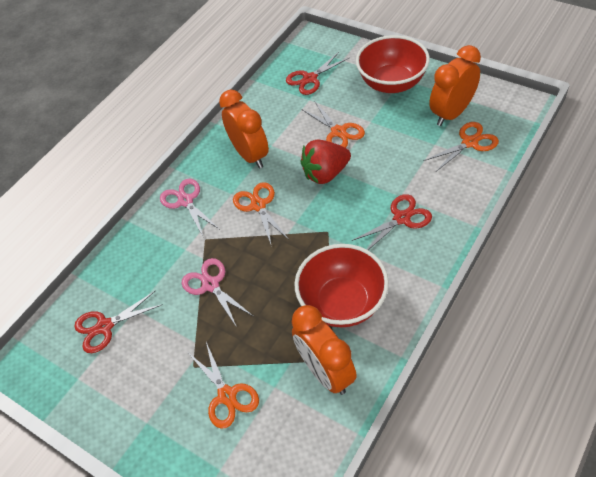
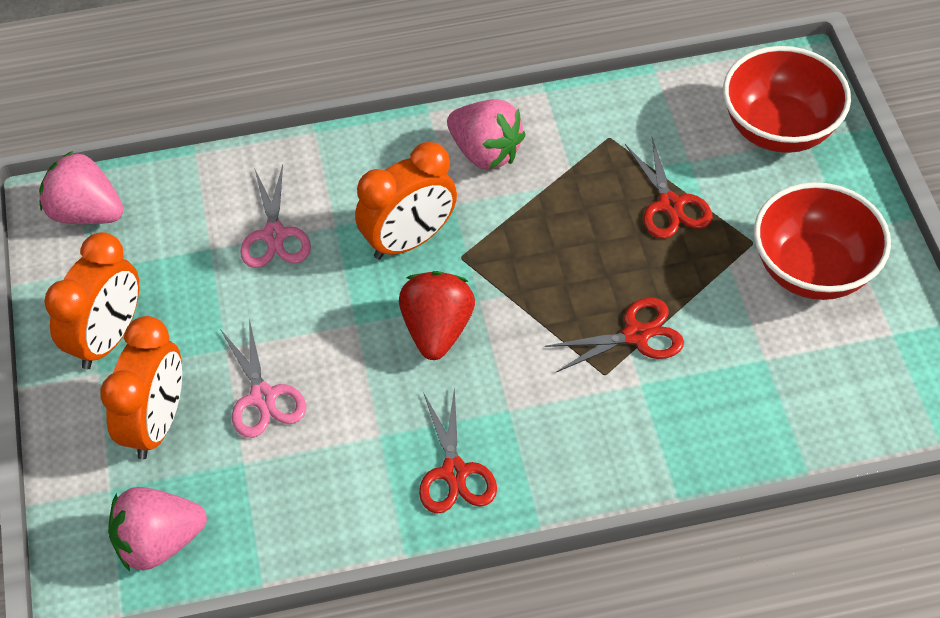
orange scissors: [189,342,259,429] [233,182,289,247] [303,102,365,148] [424,122,499,172] = 4 -> none = 0
pink strawberry: none = 0 -> [39,151,123,224] [108,487,207,571] [447,99,525,170] = 3

